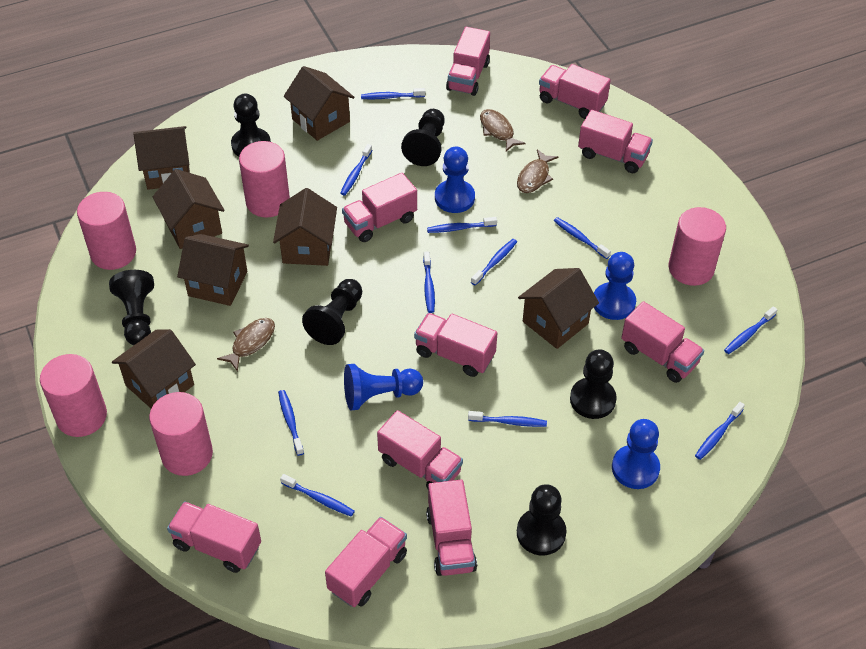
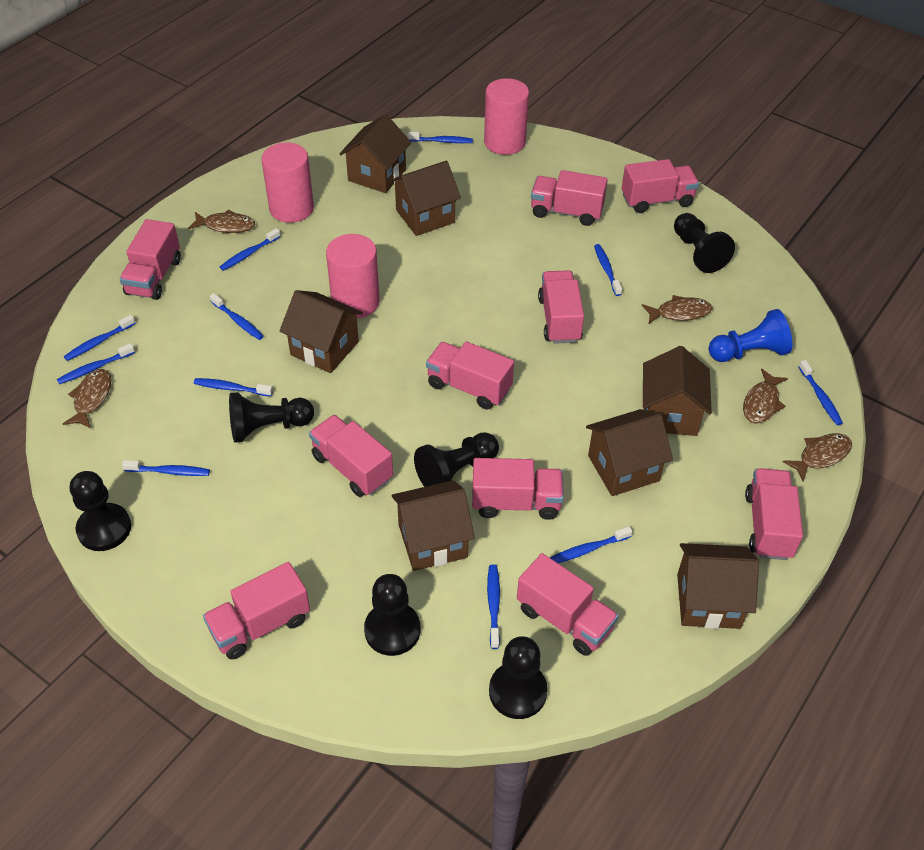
blue pawn: [344,364,423,410] [435,147,475,213] [594,252,636,320] [612,419,660,489] = 4 -> [709,309,792,362] = 1
brown fish: [217,318,275,372] [480,109,526,152] [517,149,558,193] = 3 -> [63,369,111,428] [188,210,255,233] [642,295,712,324] [743,368,788,424] [782,433,852,481] = 5
pink cylinder: [40,354,107,437] [77,192,136,270] [149,392,213,476] [239,141,290,218] [669,207,726,286] = 5 -> [261,142,314,223] [326,234,380,318] [484,78,529,155] = 3

